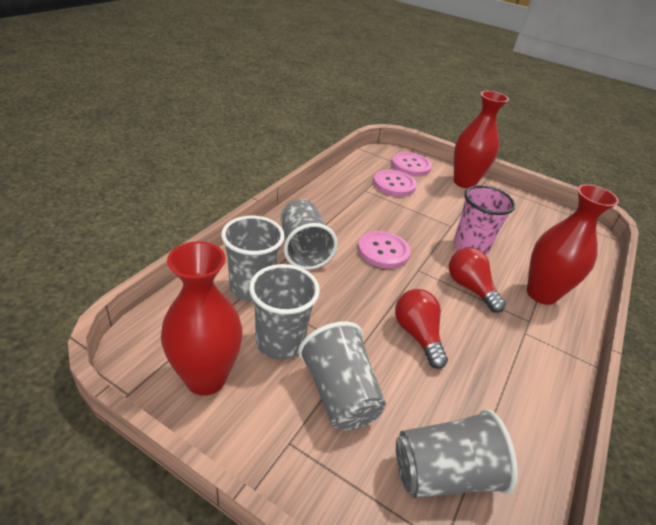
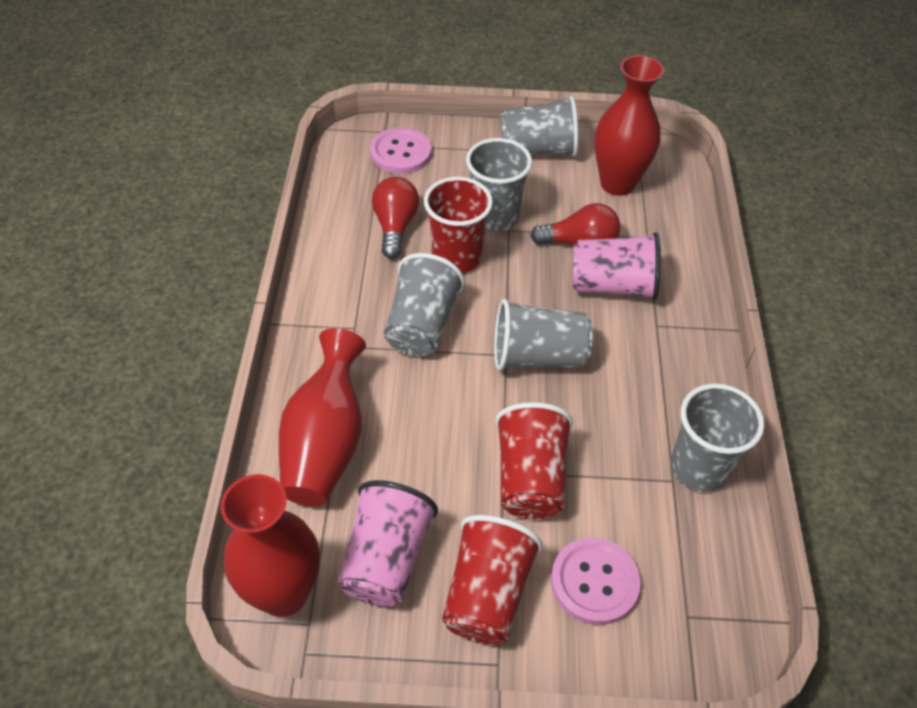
pink button: [358,231,410,268] [373,170,417,197] [391,152,432,176] = 3 -> [370,127,432,174] [551,537,641,625] = 2
pink cup: [454,185,515,255] = 1 -> [338,480,438,607] [573,232,661,300] = 2
red cup: none = 0 -> [424,177,493,273] [442,515,543,645] [495,402,573,519] = 3

